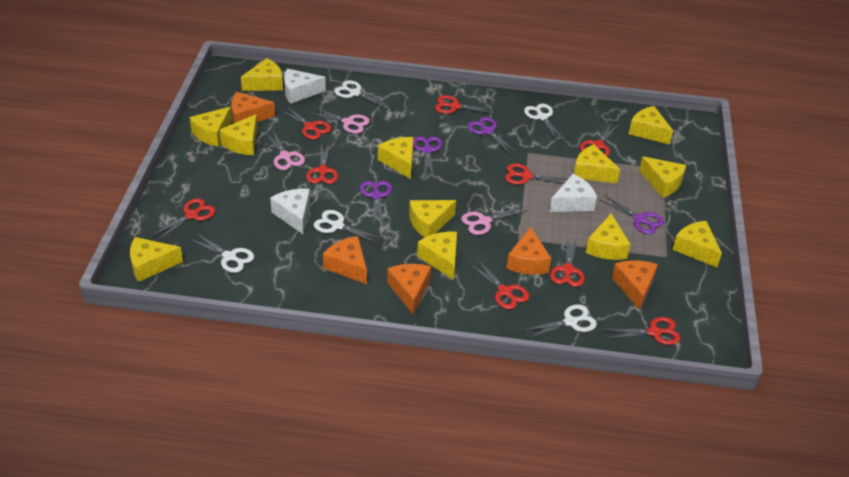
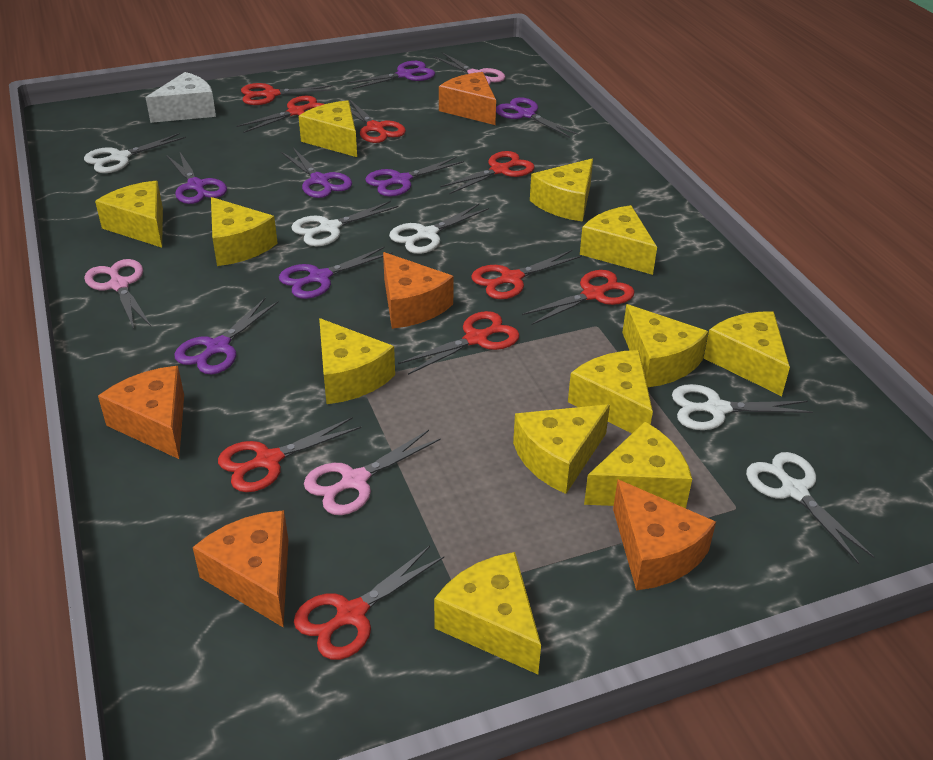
purple scissors: [360,181,392,225] [413,136,442,178] [468,117,517,155] [600,195,664,234] = 4 -> [166,151,227,204] [174,298,279,374] [279,247,393,299] [281,148,352,198] [347,61,435,89] [365,157,464,197] [496,97,579,138] = 7
white cheese: [270,189,311,234] [284,69,326,104] [549,174,597,212] = 3 -> [145,72,216,123] = 1

